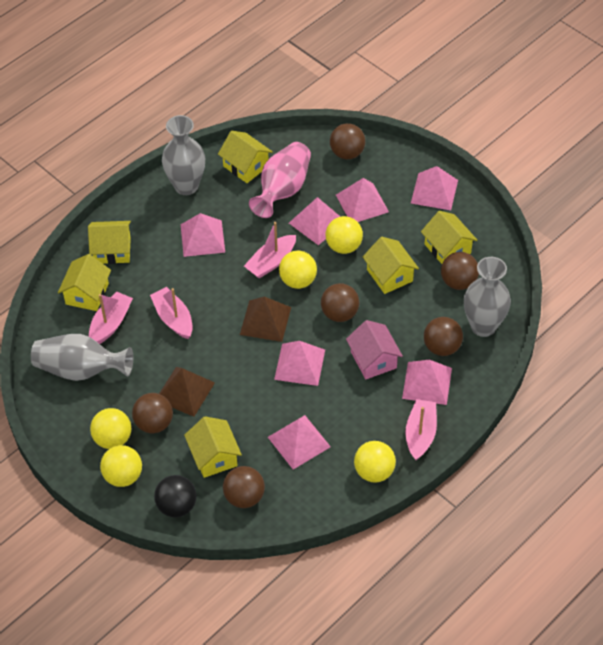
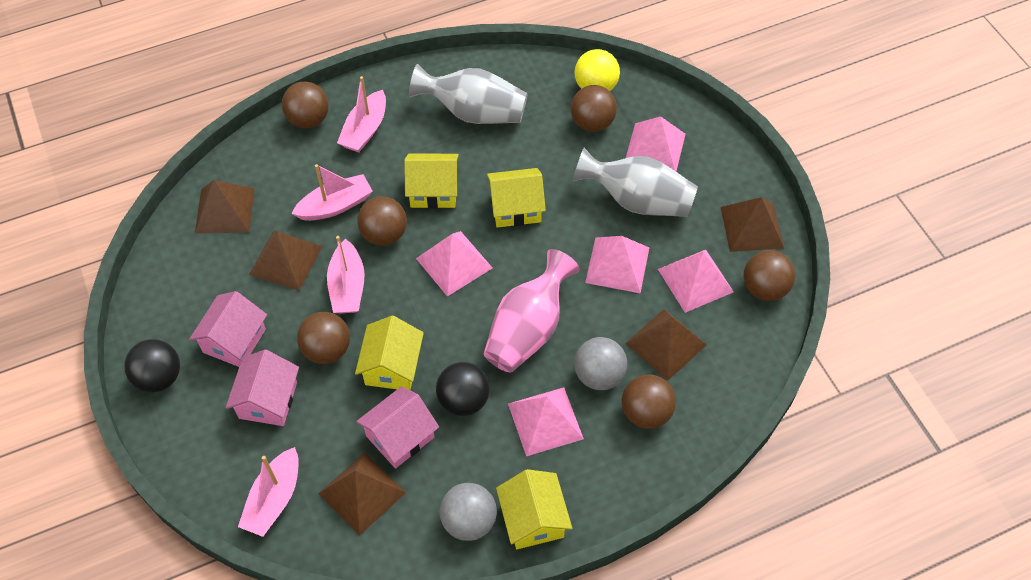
black ball: [154,475,197,518] = 1 -> [124,339,180,392] [436,362,490,416] = 2
brown pyramid: [159,367,215,417] [240,297,291,342] = 2 -> [195,180,254,234] [249,231,323,290] [318,453,406,536] [625,309,706,381] [721,197,784,252] = 5
grey ball: none = 0 -> [440,483,497,541] [574,337,627,390] = 2
grey vase: [31,334,133,381] [162,115,205,195] [464,257,511,337] = 3 -> [409,64,527,124] [573,148,698,217] = 2
pink house: [346,320,403,379] = 1 -> [189,291,267,367] [226,350,299,426] [356,387,439,469] = 3
pink pyramid: [181,213,225,257] [268,415,331,469] [274,341,325,386] [289,197,340,245] [336,178,389,222] [402,360,452,405] [411,166,458,210] = 7 -> [416,231,492,297] [508,387,584,456] [585,236,649,293] [626,116,686,171] [658,250,734,313] = 5
yellow ball: [90,408,131,449] [100,445,142,487] [279,250,317,289] [325,216,363,254] [354,441,396,483] = 5 -> [575,49,620,91] = 1
yellow house: [58,254,111,311] [88,221,131,264] [184,416,242,478] [218,131,273,183] [363,237,419,294] [421,211,477,264] = 6 -> [355,316,424,390] [404,154,459,209] [487,168,546,228] [496,469,572,549] = 4

